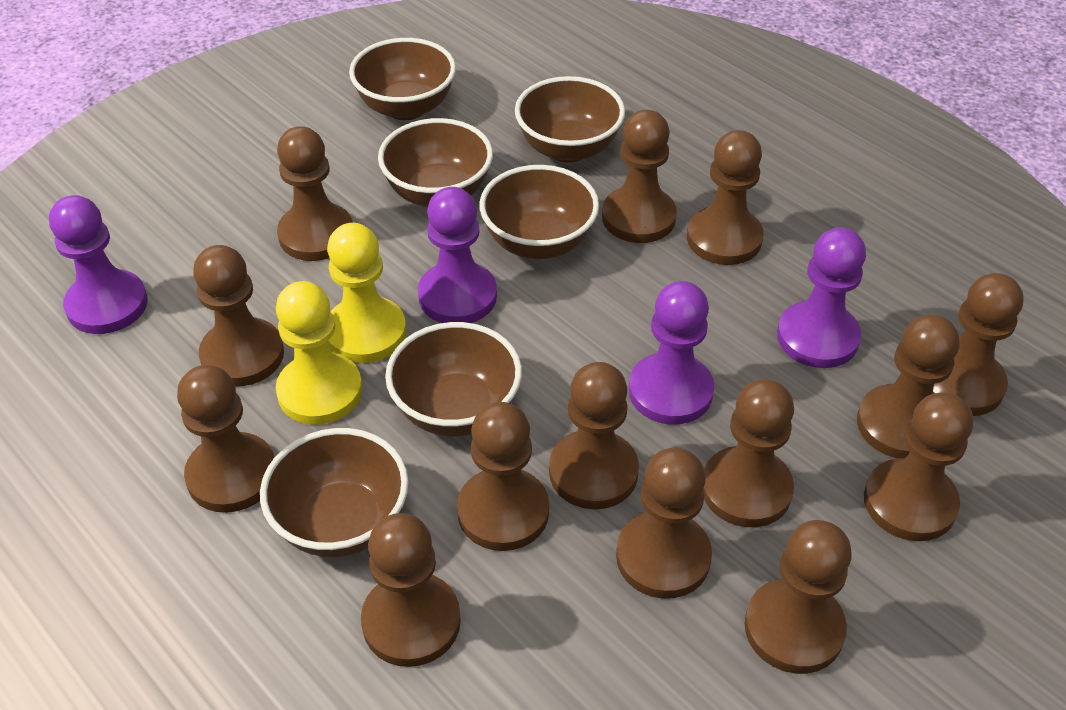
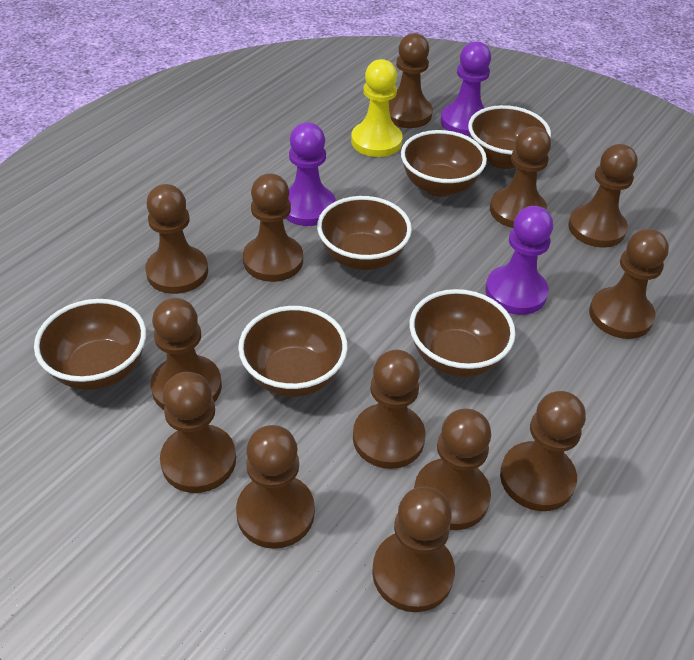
brown pawn: [177,365,274,513] [193,245,284,386] [277,126,353,261] [361,513,461,667] [457,402,549,551] [549,362,639,509] [602,110,677,243] [616,448,712,599] [687,130,764,265] [703,379,794,527] [745,520,852,674] [857,314,959,458] [864,392,973,541] [933,273,1024,416] = 14 -> [145,184,208,294] [151,298,222,410] [160,372,236,493] [236,425,315,549] [243,173,303,282] [353,350,425,469] [372,486,455,612] [389,33,433,128] [414,409,491,530] [490,126,551,228] [500,391,586,511] [568,144,638,248] [589,229,669,339] = 13
purple pawn: [49,195,148,334] [418,187,497,323] [629,281,714,425] [777,227,866,368] = 4 -> [285,122,336,226] [441,41,491,137] [485,206,553,315] = 3
yellow pawn: [276,281,362,425] [327,223,406,363] = 2 -> [351,59,403,157] = 1

